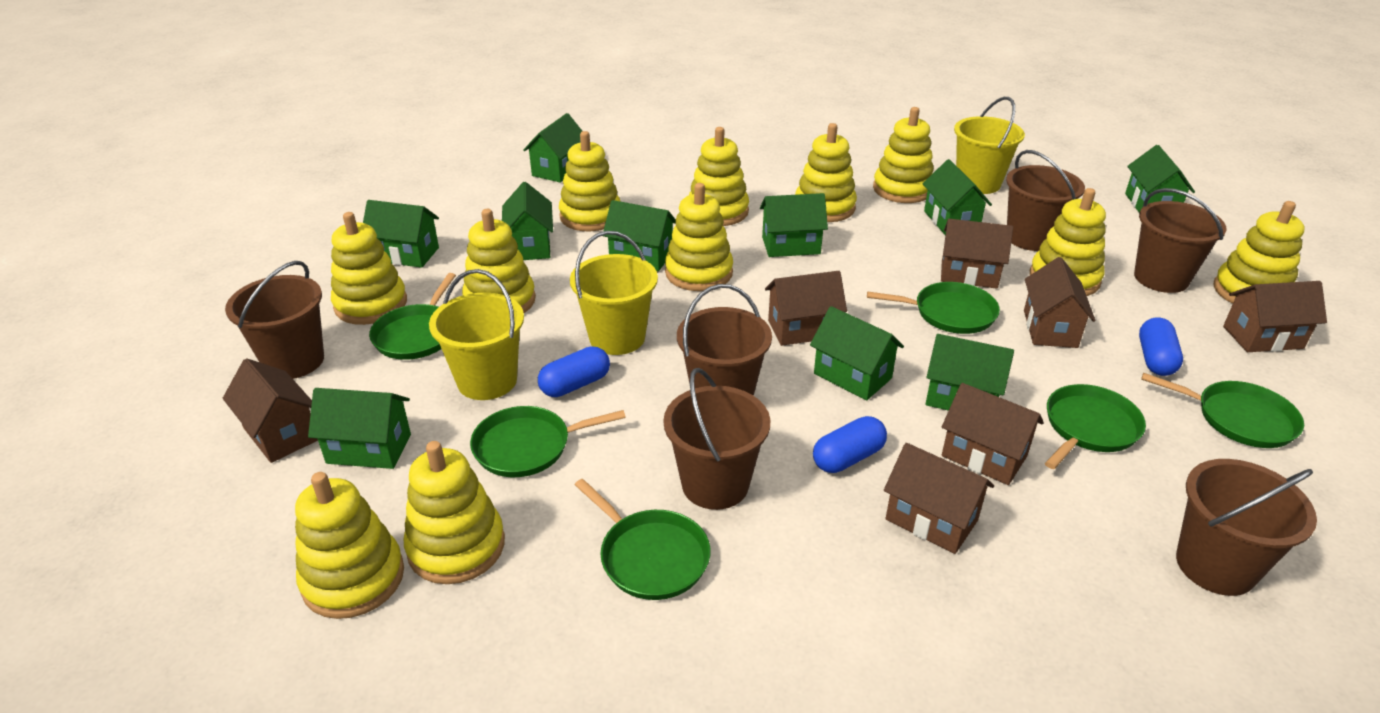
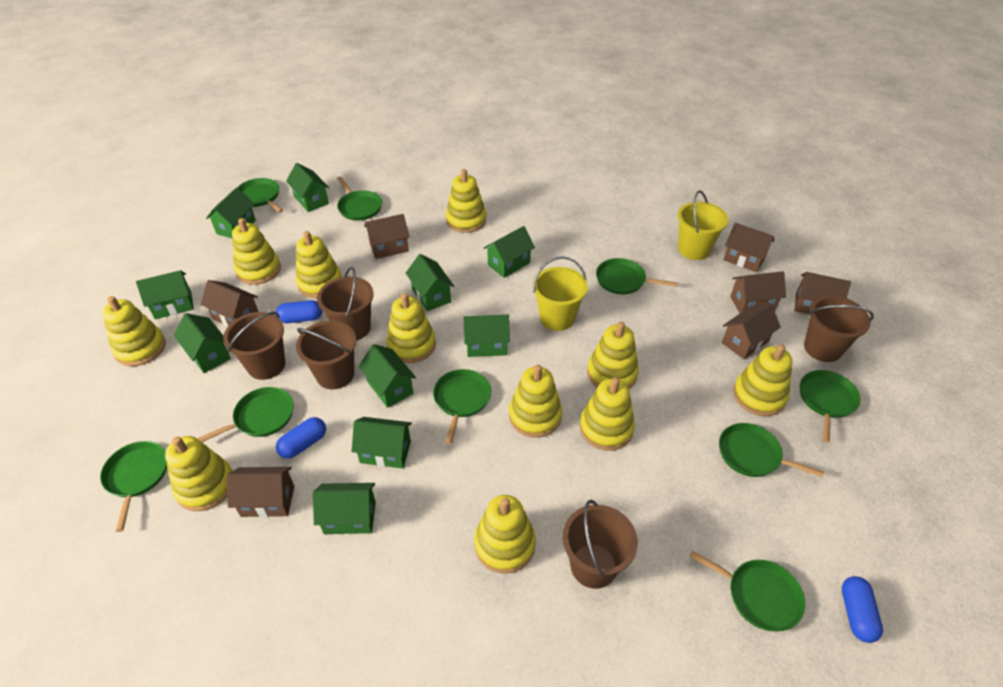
brown bucket: [225,261,324,379] [663,368,770,510] [677,284,772,396] [1006,150,1085,251] [1134,188,1227,293] [1176,459,1317,596] = 6 -> [223,312,285,380] [296,321,356,389] [317,267,374,341] [563,500,638,589] [804,296,874,362] = 5
green pan: [369,273,456,360] [470,406,626,477] [575,479,711,600] [867,282,1000,334] [1045,384,1146,469] [1141,373,1304,448] = 6 -> [100,441,167,532] [197,387,294,442] [237,178,283,213] [337,176,382,221] [433,369,491,445] [596,258,677,295] [690,551,805,631] [719,423,824,477] [800,370,861,443] = 9
yellow bucket: [429,269,524,400] [570,231,658,355] [954,97,1025,194] = 3 -> [533,256,588,331] [678,190,728,260] = 2

